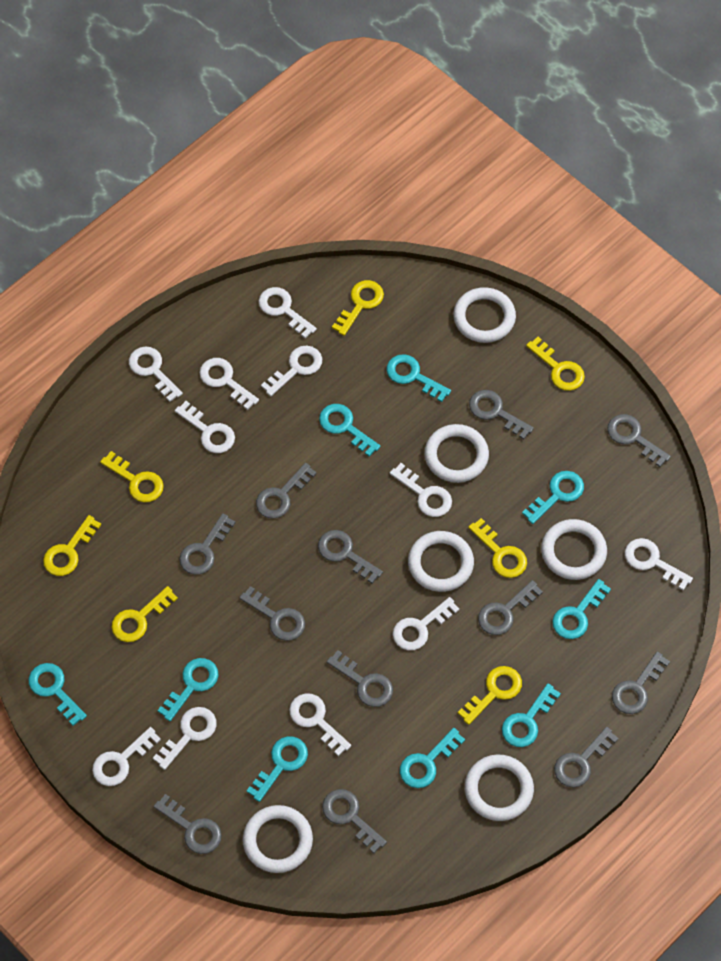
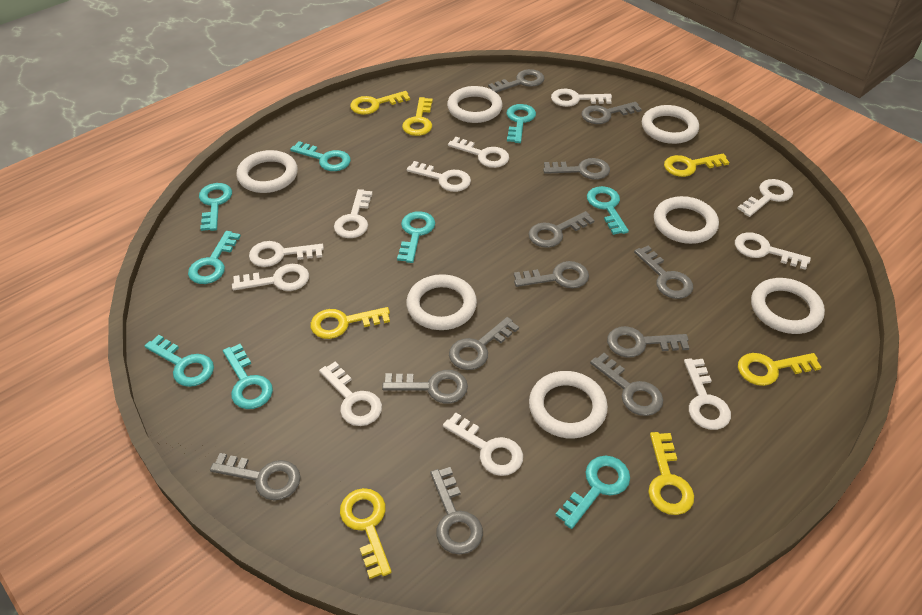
white ring: [243,805,313,873] [408,531,474,592] [424,424,489,483] [453,287,516,343] [465,755,534,821] [541,519,607,580] = 6 -> [237,150,298,193] [406,274,477,330] [447,86,503,123] [529,371,608,438] [642,105,699,144] [654,196,719,244] [751,278,825,334] = 7

